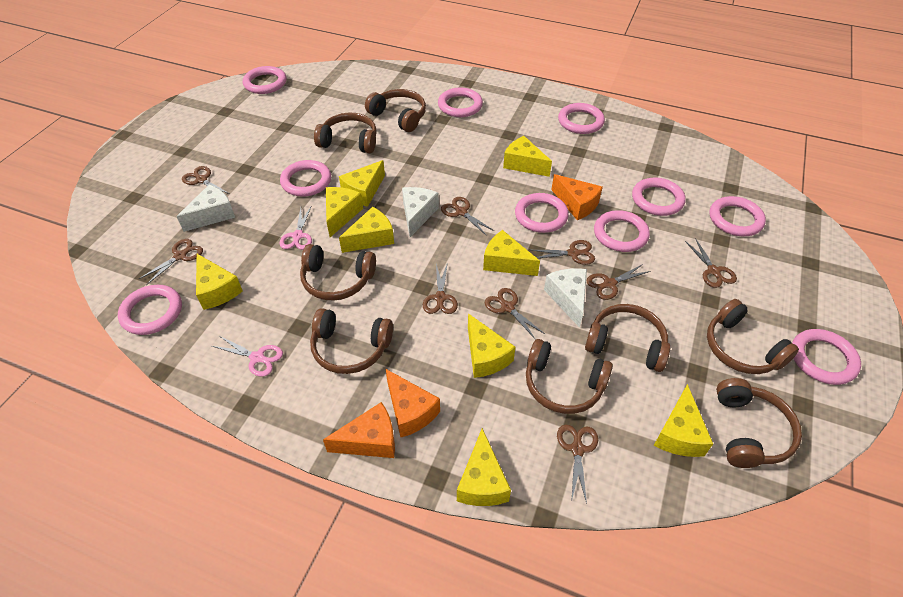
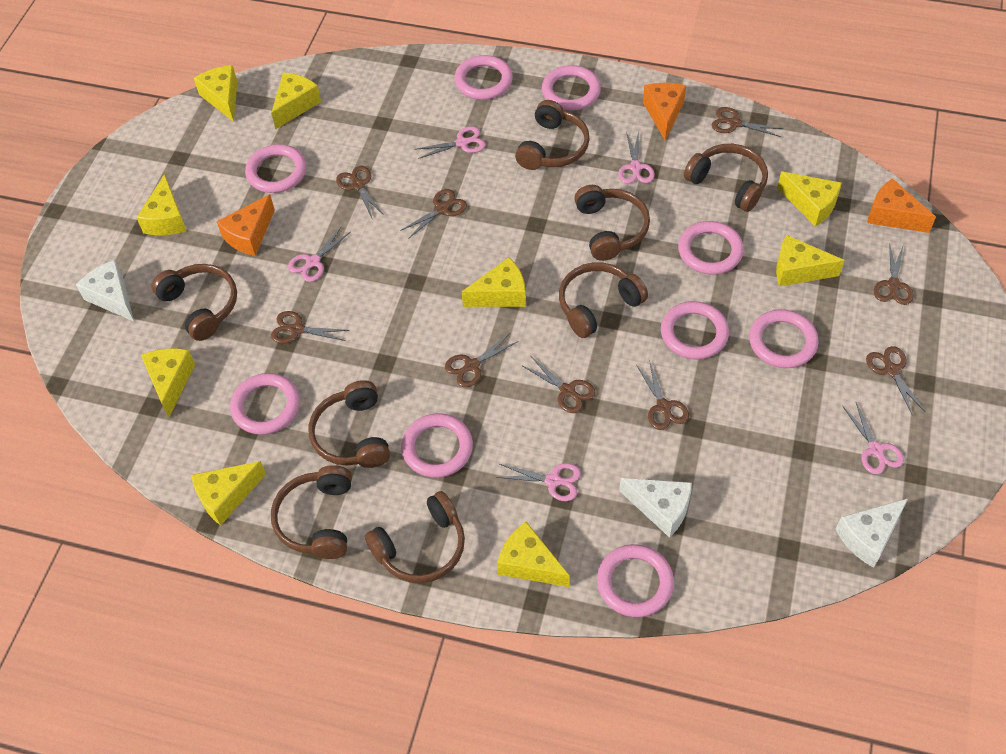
pink ring: [118,285,182,335] [243,66,286,94] [280,160,331,197] [438,87,483,117] [515,193,569,233] [558,103,605,134] [594,210,650,252] [632,178,686,216] [709,196,766,236] [792,329,861,385] = 10 -> [230,373,300,435] [245,144,306,193] [401,413,473,478] [454,55,513,100] [542,65,601,111] [597,544,674,617] [661,301,729,360] [678,221,744,275] [749,309,819,368] = 9
pink scissors: [212,336,283,377] [279,207,312,250] = 2 -> [288,226,351,282] [415,126,486,159] [496,463,581,501] [618,131,655,184] [843,402,904,474] = 5

